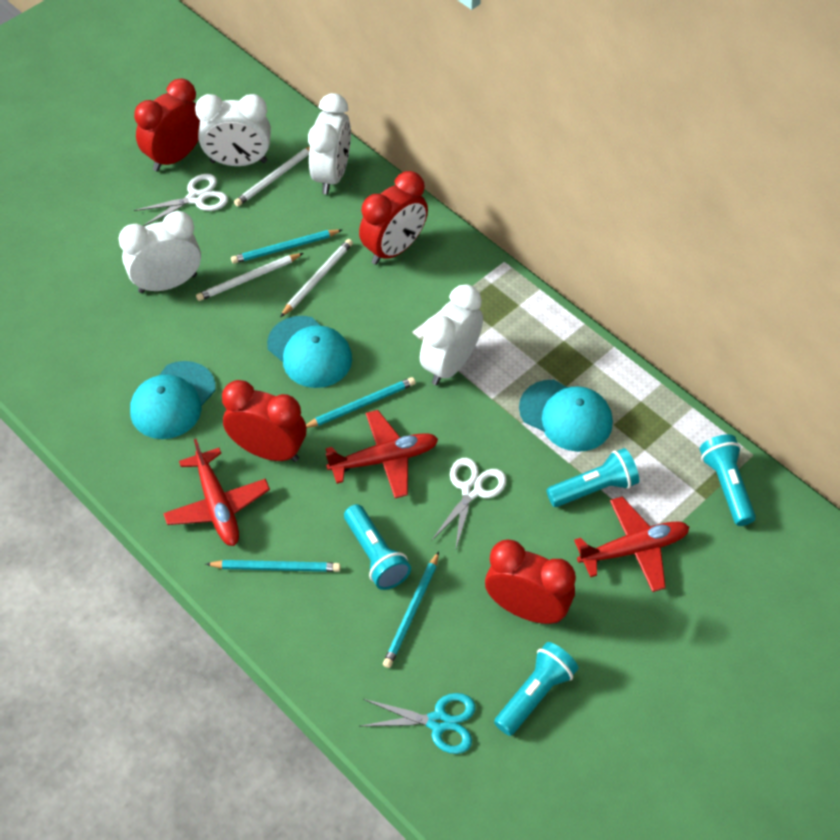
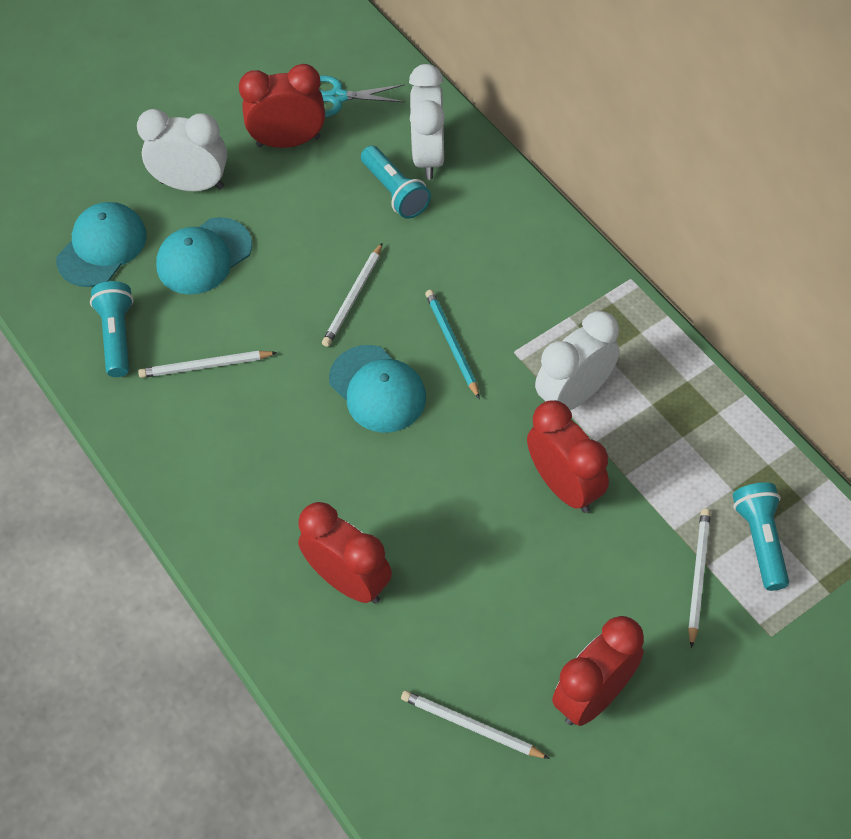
red plane: [163,439,270,546] [326,410,438,498] [574,496,689,592] = 3 -> none = 0
turquoise flashlight: [344,504,411,590] [494,642,579,736] [546,448,639,507] [700,434,756,526] = 4 -> [90,281,134,377] [361,146,431,219] [733,482,789,591] = 3
turquoise pencil: [206,560,340,572] [231,229,342,264] [306,377,416,428] [383,551,439,668] = 4 -> [425,290,480,399] = 1
white clock: [118,211,201,293] [195,94,271,166] [308,93,351,194] [420,284,483,385] = 4 -> [137,109,227,191] [409,64,445,180] [535,311,620,410] = 3
white pencil: [196,253,303,301] [234,146,310,207] [280,239,353,317] = 3 -> [138,351,277,378] [322,243,383,347] [401,690,550,759] [688,509,711,648] = 4
white scissors: [134,174,228,226] [431,458,506,551] = 2 -> none = 0

